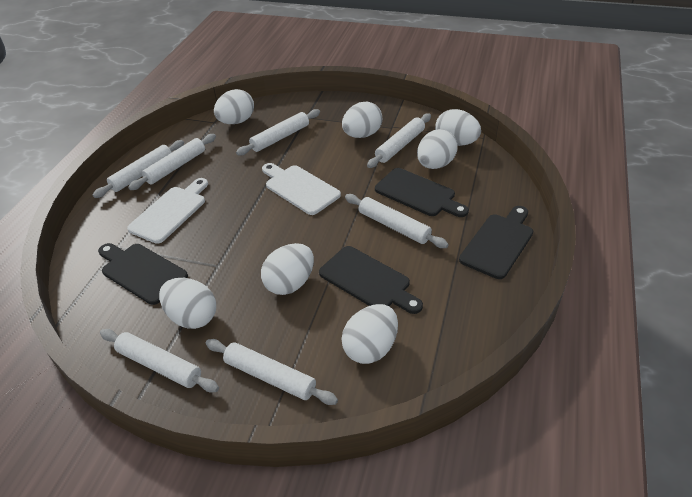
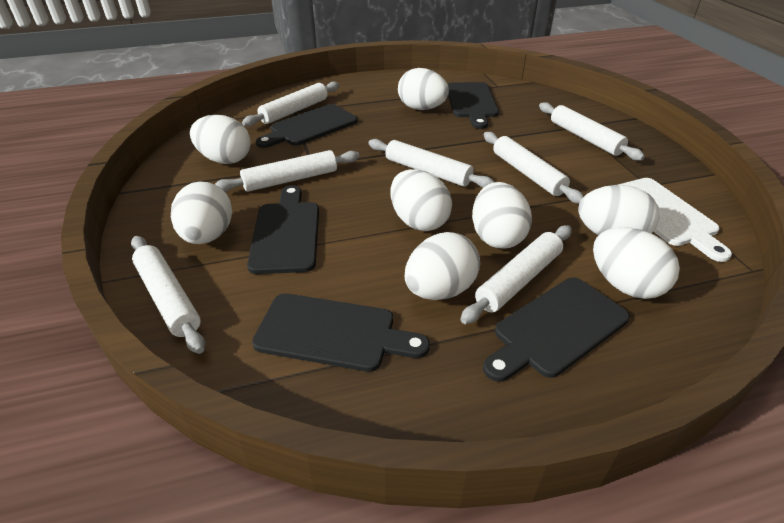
black cutting board: [98,243,188,305] [319,246,423,314] [375,168,469,217] [459,206,533,279] = 4 -> [247,185,319,274] [252,293,430,372] [256,104,357,148] [448,82,499,129] [483,277,630,382] = 5
white cutting board: [127,178,208,244] [262,163,341,215] = 2 -> [618,178,732,262] = 1
white egg: [159,278,216,329] [214,89,254,124] [261,243,314,295] [341,304,398,364] [342,102,382,138] [417,129,458,169] [435,109,481,146] = 7 -> [171,181,232,244] [190,115,251,164] [390,169,452,231] [398,68,449,110] [405,232,480,300] [472,182,532,249] [578,185,660,235] [593,227,680,299] = 8

